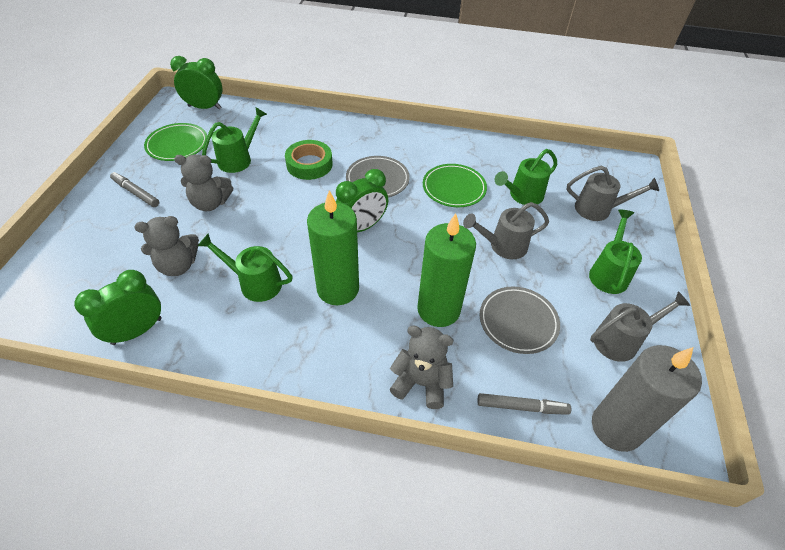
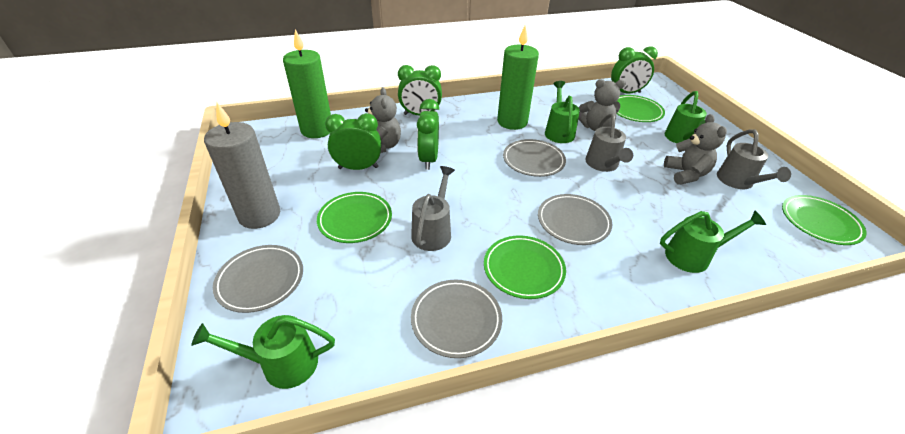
green clock: [74,270,161,345] [170,56,223,109] [336,169,388,232] = 3 -> [325,113,381,170] [398,65,442,115] [417,99,439,170] [611,46,658,94] = 4
green plate: [144,123,207,161] [423,164,487,207] = 2 -> [317,192,392,243] [484,236,566,299] [617,95,665,122] [782,195,867,245] = 4
green tape: [285,140,333,180] = 1 -> none = 0
grey marker: [110,172,159,207] [477,393,571,415] = 2 -> none = 0
grey plate: [346,156,410,197] [480,287,560,354] = 2 -> [213,245,303,313] [411,280,502,358] [503,139,566,177] [538,194,613,245] = 4

